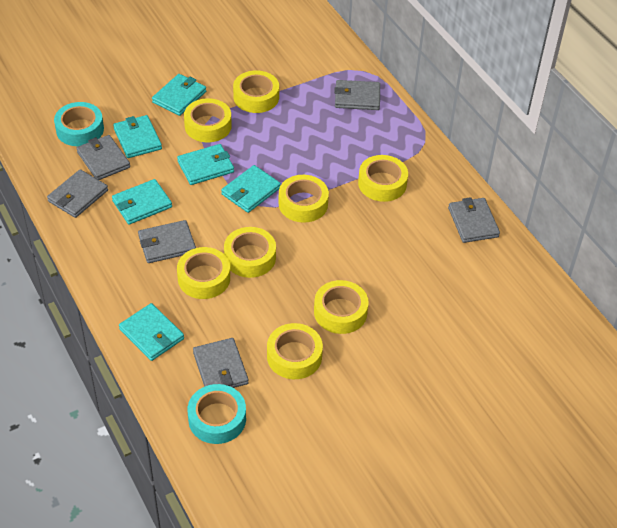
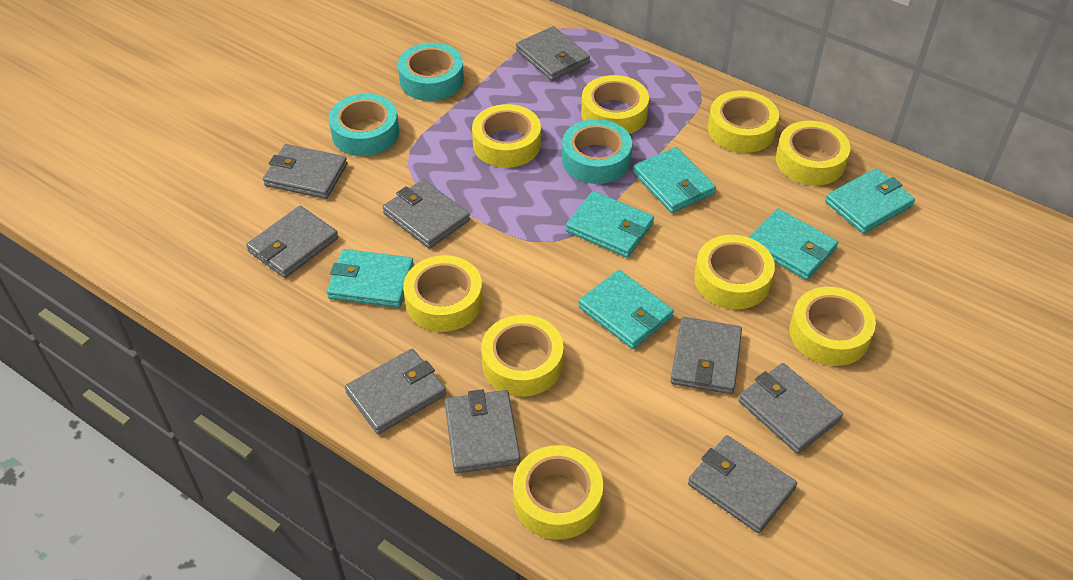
grey wallet: [47,169,108,218] [76,135,130,180] [138,220,196,263] [193,338,249,388] [334,80,380,110] [448,197,500,243] = 6 -> [246,206,338,278] [263,144,347,199] [345,349,446,434] [382,179,470,249] [444,389,520,474] [516,26,590,81] [670,317,742,394] [688,435,797,533] [738,363,843,454] = 9
turquoise tape: [54,102,104,146] [188,384,246,444] = 2 -> [329,94,399,156] [398,42,464,101] [562,119,632,184] = 3
yellow tape: [177,247,230,299] [184,98,232,142] [224,227,276,278] [233,70,279,113] [267,323,323,379] [279,175,329,223] [314,280,369,334] [358,155,408,202] = 8 -> [403,255,483,332] [472,104,541,168] [481,315,564,397] [513,445,603,540] [581,75,649,134] [694,235,775,309] [708,90,779,153] [776,121,850,185] [789,287,876,366] = 9

